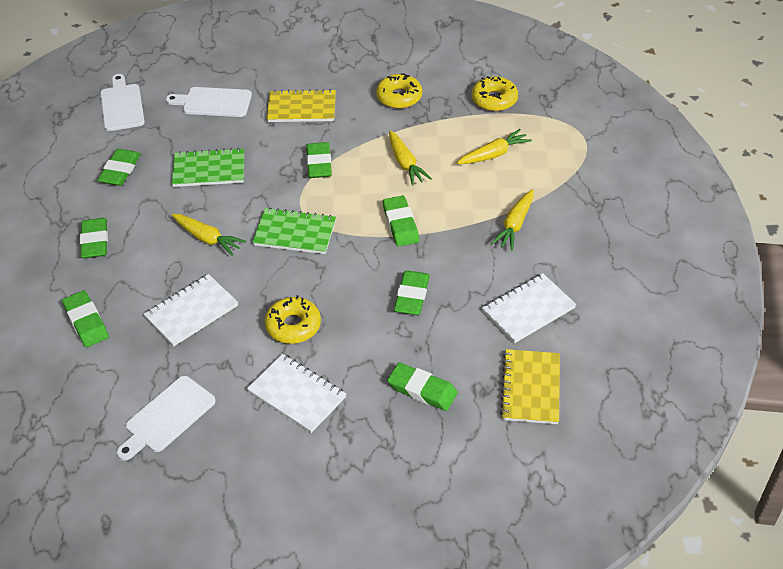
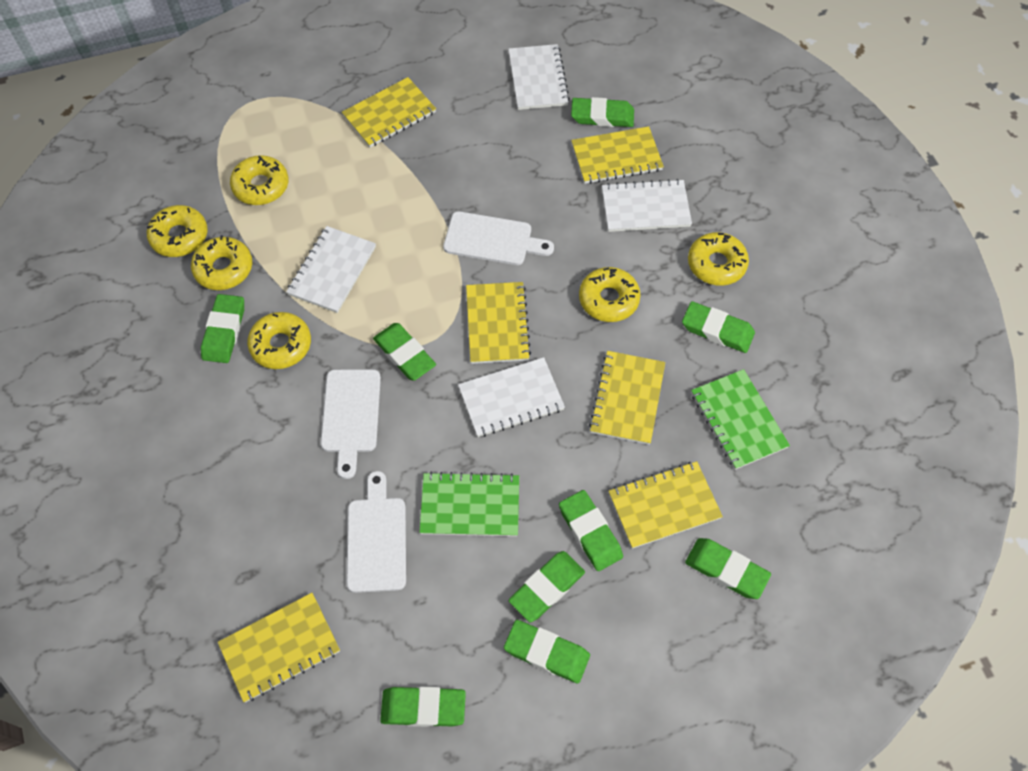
green eraser: [62,291,109,347] [80,218,108,259] [97,149,141,186] [306,142,332,178] [383,196,419,247] [387,363,458,411] [394,270,430,315] = 7 -> [201,294,244,363] [373,323,436,381] [380,687,466,727] [504,620,590,683] [509,551,585,622] [559,490,623,571] [571,97,634,127] [682,301,755,353] [685,538,771,599] = 9
white notebook: [144,274,238,347] [247,354,346,433] [482,273,576,343] = 3 -> [286,226,376,313] [458,357,565,437] [508,44,570,110] [602,179,692,232] = 4
yellow carrot: [172,214,246,256] [389,130,432,185] [457,129,532,164] [491,189,534,250] = 4 -> none = 0
yellow donut: [265,295,321,344] [376,73,422,109] [472,76,518,111] = 3 -> [147,205,208,257] [191,235,252,290] [230,155,288,205] [247,312,311,369] [579,267,641,322] [688,232,749,285] = 6
yellow notebook: [267,89,336,122] [500,349,560,424] = 2 -> [218,593,340,703] [342,77,436,147] [466,282,531,364] [571,126,664,184] [589,351,665,445] [609,461,723,549] = 6

